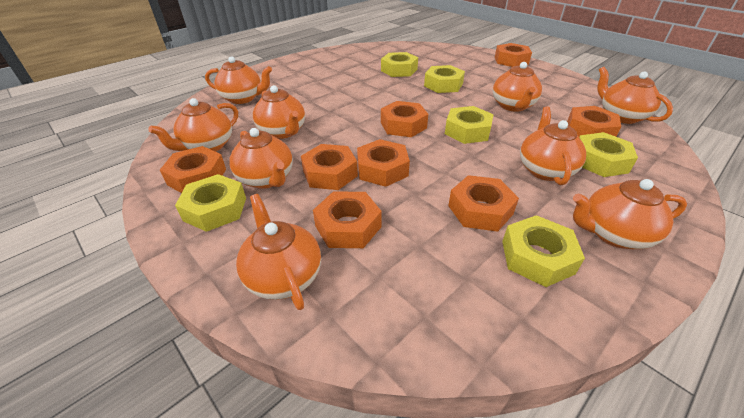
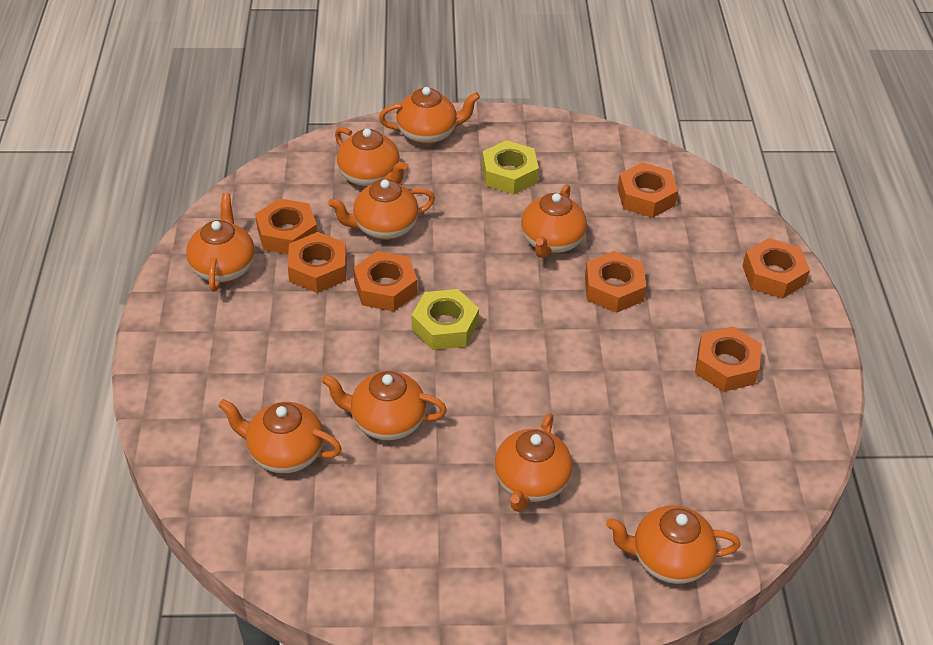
orange nut: [160,146,226,193] [301,144,358,190] [313,191,382,248] [357,139,410,187] [381,101,428,137] [448,175,519,232] [495,43,532,67] [567,106,621,137] = 8 -> [255,198,317,254] [288,232,347,293] [353,251,418,311] [585,251,646,313] [617,162,678,218] [695,326,762,392] [742,238,810,299] = 7
yellow nut: [175,174,246,232] [381,52,418,77] [424,65,465,93] [445,106,494,144] [502,215,585,287] [579,132,638,177] = 6 -> [412,289,479,350] [482,140,539,195] = 2

